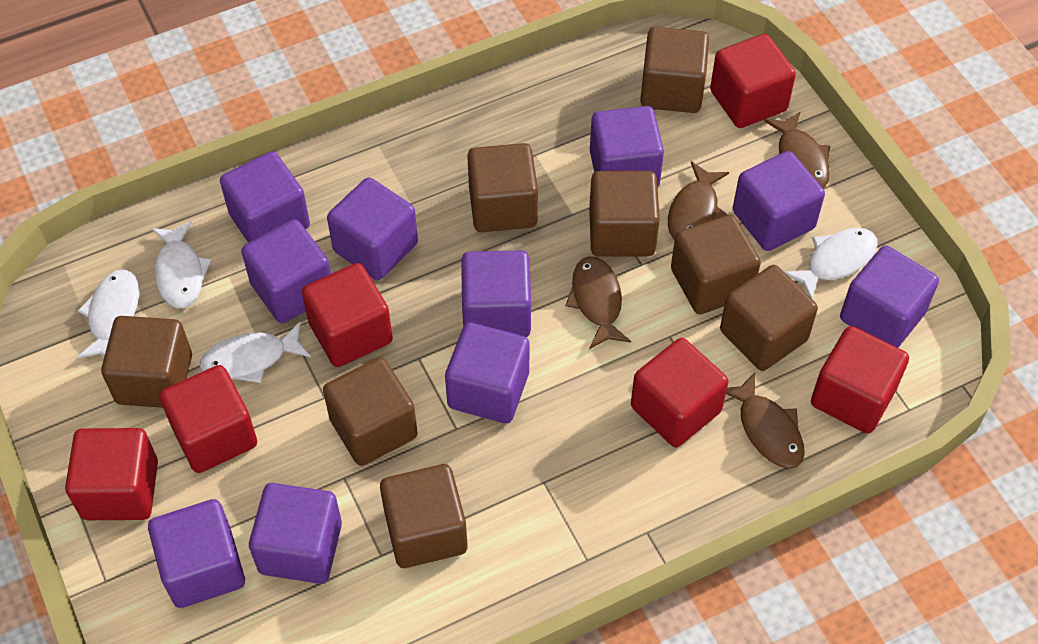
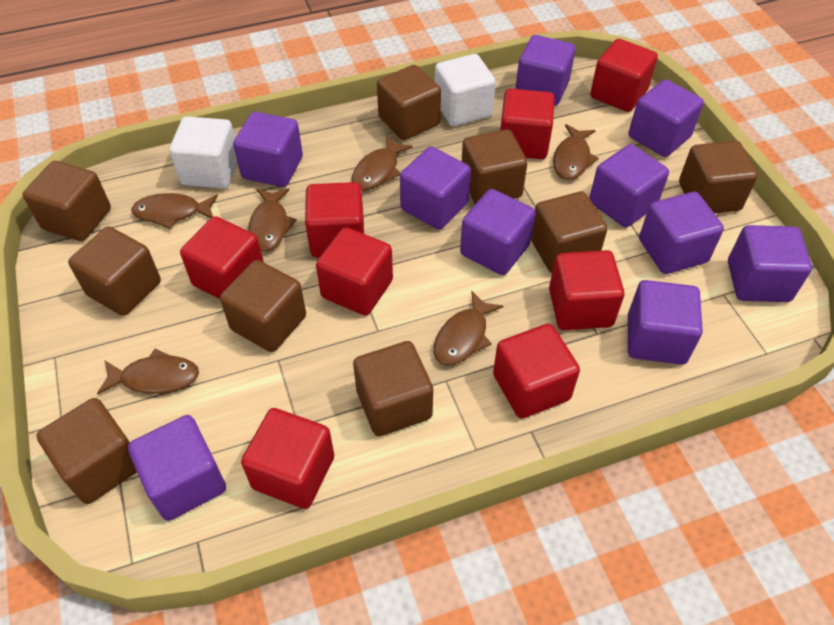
brown cube: [101,316,192,408] [323,357,418,466] [380,464,468,568] [467,143,538,232] [589,171,660,257] [640,27,709,113] [671,215,761,314] [720,265,818,371] = 8 -> [23,161,111,241] [36,398,137,504] [68,226,161,316] [220,260,306,352] [353,341,433,436] [377,65,441,140] [462,129,527,204] [531,191,608,274] [679,141,758,213] = 9
brown fish: [565,256,631,349] [668,161,729,240] [726,372,805,469] [764,111,830,188] = 4 -> [97,349,199,395] [131,193,218,229] [248,189,296,251] [352,136,413,191] [434,291,503,365] [553,124,599,180] = 6
red cube: [65,428,158,520] [160,365,257,473] [302,263,393,367] [631,338,729,447] [710,34,796,128] [811,326,909,434] = 6 -> [180,216,264,299] [241,408,334,509] [305,182,364,257] [316,227,393,316] [493,324,580,419] [500,89,555,159] [549,250,625,330] [590,39,658,112] = 8
white cube: none = 0 -> [170,116,237,189] [435,54,496,126] = 2
white fish: [77,269,139,359] [151,221,212,308] [199,322,311,383] [785,228,877,298] = 4 -> none = 0

